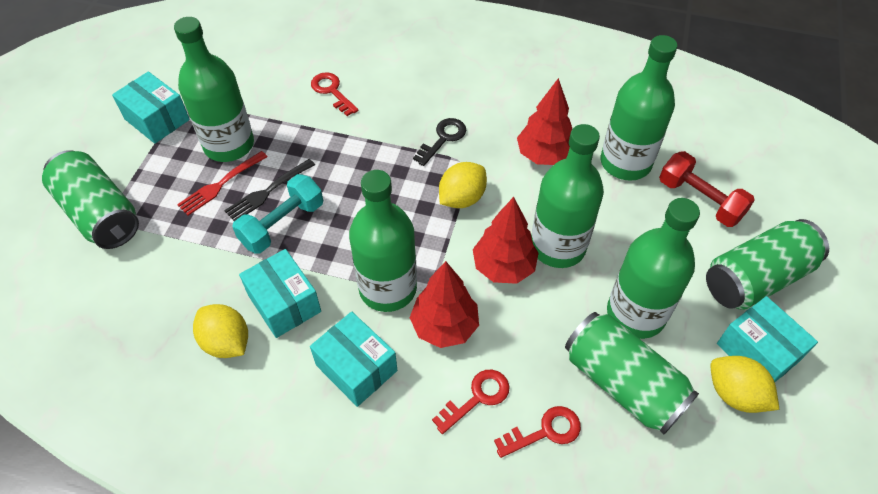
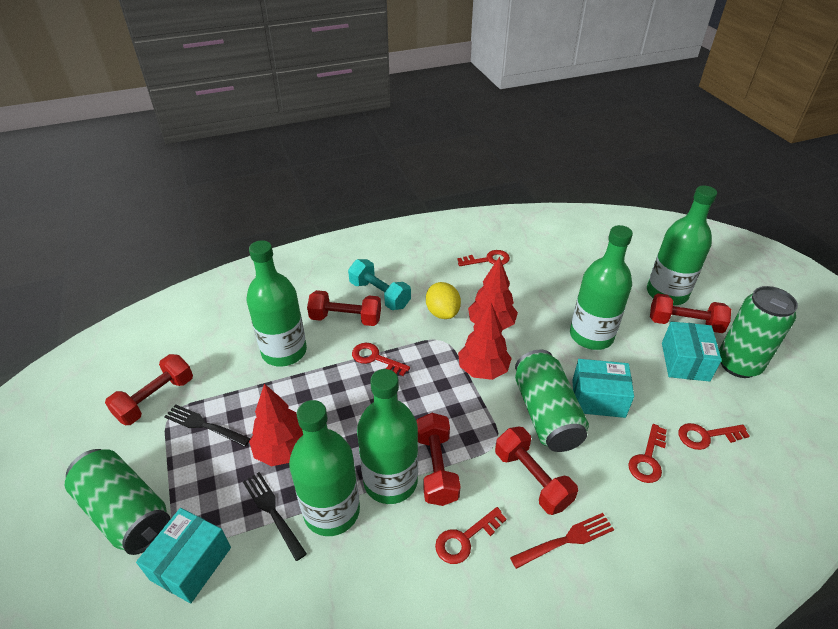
black fork: [224,159,315,221] = 1 -> [164,404,251,447] [243,472,307,561] = 2
black key: [413,118,466,166] = 1 -> none = 0
red dumbbell: [659,151,755,227] = 1 -> [105,354,193,425] [307,290,381,326] [416,413,461,506] [495,427,578,515] [650,293,731,333] = 5
red key: [311,72,359,116] [432,370,510,434] [494,406,581,458] = 3 -> [352,343,410,376] [435,507,506,564] [457,250,510,266] [628,424,667,483] [678,423,749,450] = 5
turquoise box: [112,71,190,144] [239,249,321,338] [310,311,397,407] [717,296,818,382] = 4 -> [136,508,231,603] [572,359,634,418] [662,322,722,382] = 3
yellow lemon: [193,304,248,358] [439,162,487,208] [710,356,779,413] = 3 -> [426,282,461,319] = 1

